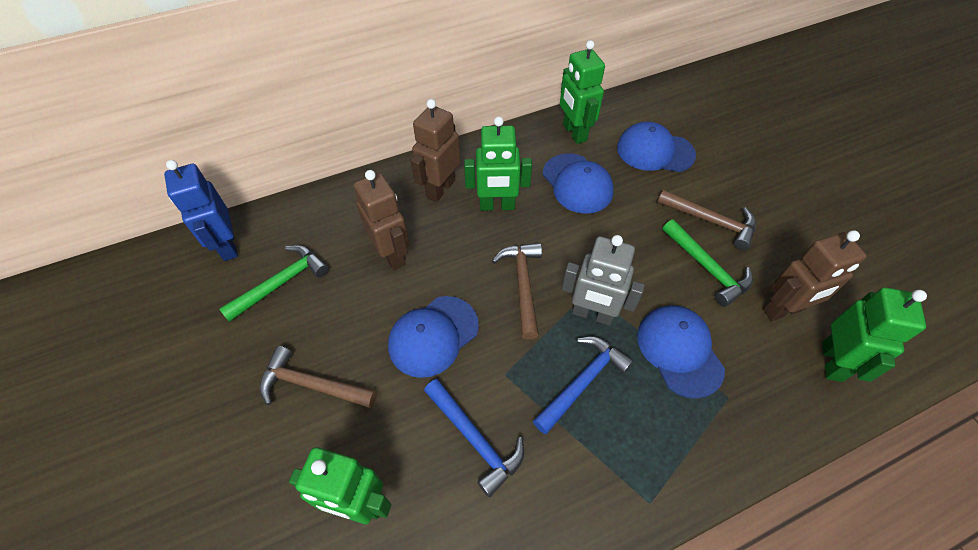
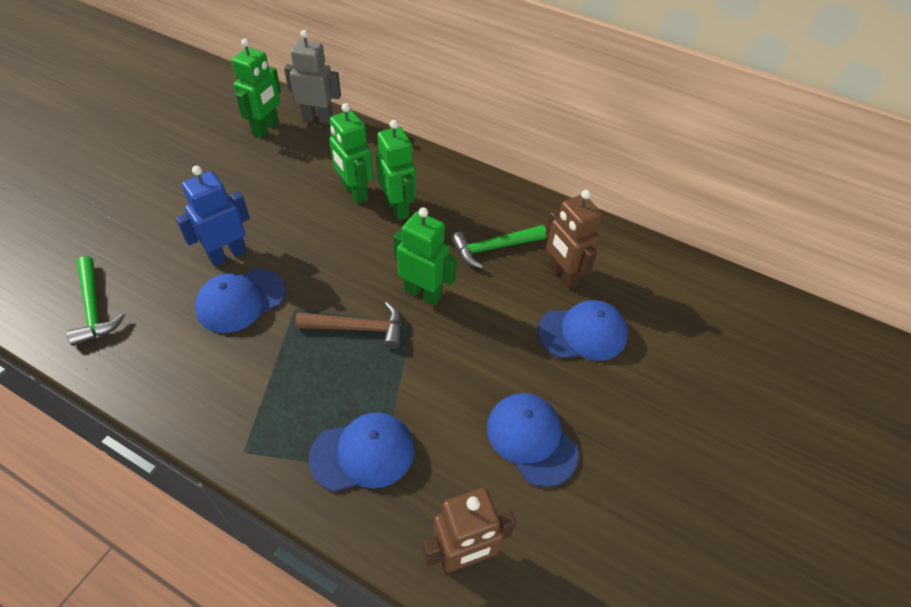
blue hammer: [424,379,524,498] [533,336,634,434] = 2 -> none = 0
brown hammer: [259,346,377,408] [492,243,542,339] [657,189,756,250] = 3 -> [295,302,402,349] = 1
brown robot: [354,170,409,270] [411,99,460,202] [763,230,867,321] = 3 -> [423,488,516,572] [546,190,602,290] = 2

